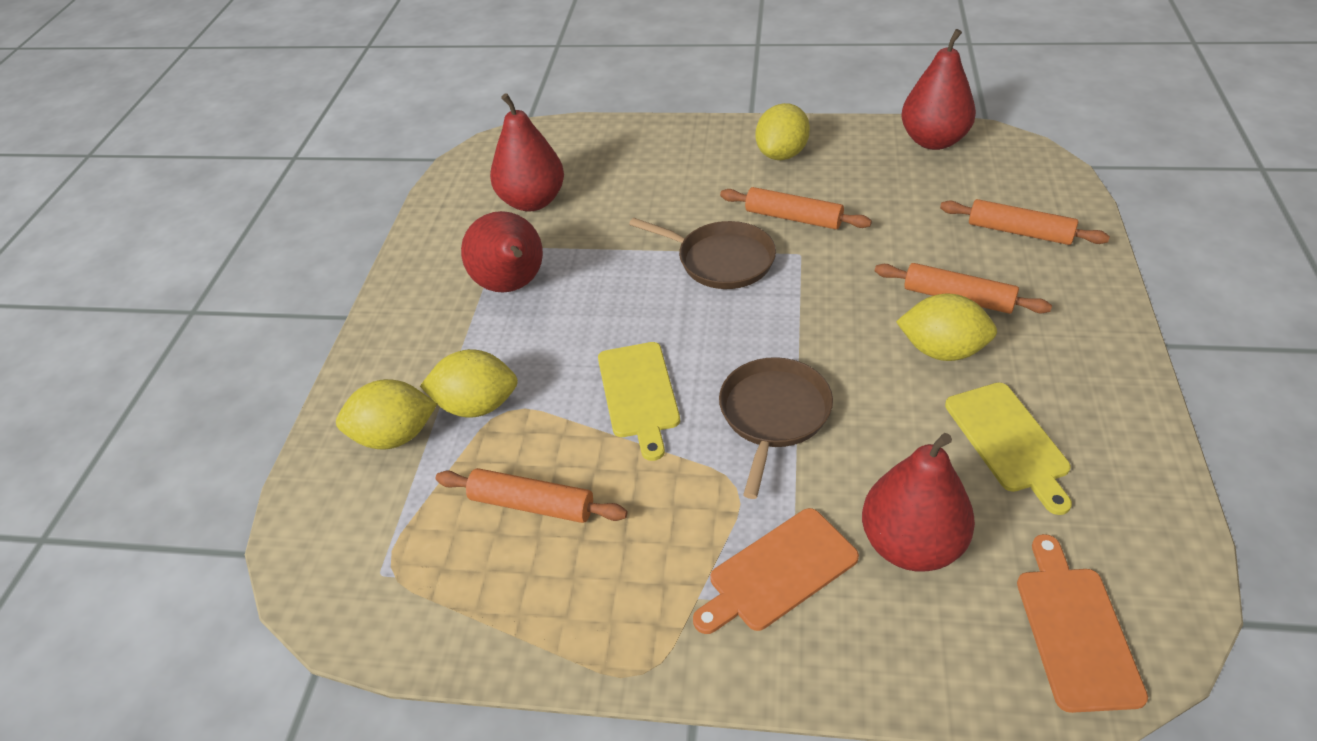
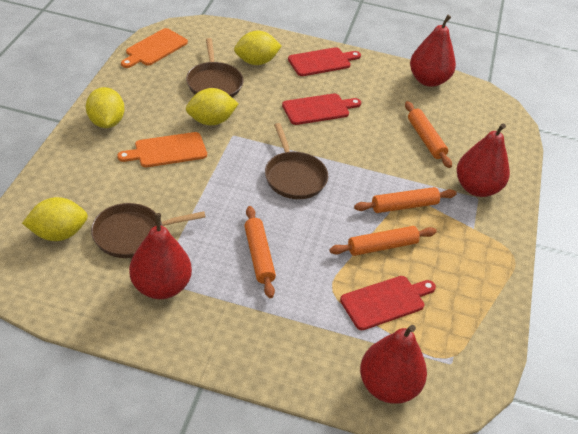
brown pan: [629,218,776,289] [719,357,833,499] = 2 -> [91,203,206,258] [186,38,244,97] [265,123,328,199] = 3
red cutting board: none = 0 -> [282,93,361,125] [288,47,361,76] [340,276,436,330] = 3
yellow cutting board: [598,342,680,461] [945,382,1072,515] = 2 -> none = 0

